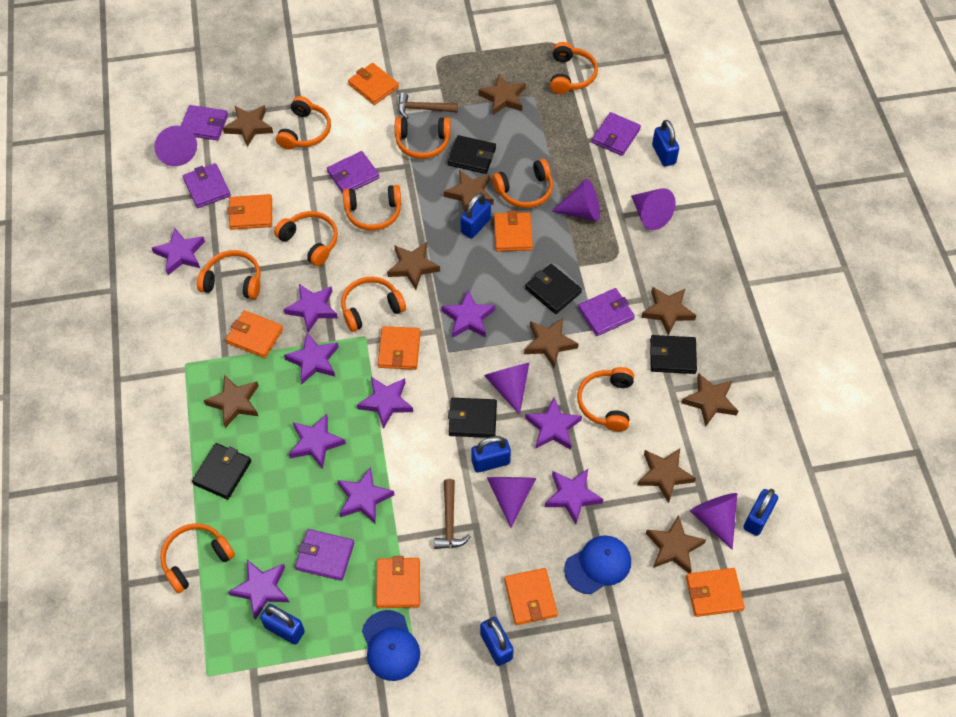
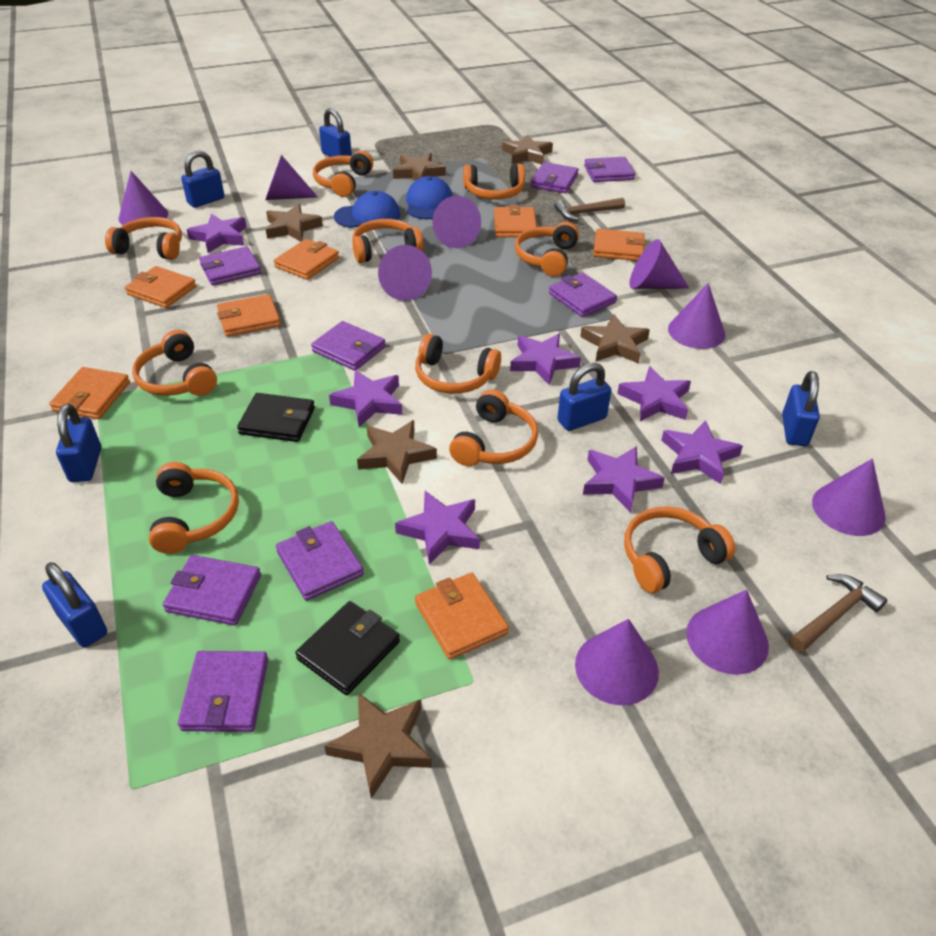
black wallet: [192,443,251,499] [448,135,496,174] [448,398,497,438] [525,264,582,314] [650,335,697,374] = 5 -> [237,393,315,442] [295,601,400,695] = 2
brown star: [203,374,259,428] [223,105,273,147] [387,242,440,289] [444,170,494,212] [478,74,526,115] [524,318,579,368] [637,448,696,503] [641,287,697,336] [646,515,706,573] [681,373,738,427] = 10 -> [266,204,323,242] [324,693,432,799] [357,420,437,484] [393,153,446,181] [502,134,553,164] [580,314,650,363] = 6
orange wallet: [226,310,283,358] [228,194,272,230] [348,63,399,105] [376,556,420,608] [378,326,421,370] [494,211,533,251] [504,568,558,625] [686,568,745,617] = 8 -> [49,367,130,419] [125,266,196,308] [217,294,281,337] [274,239,339,280] [415,573,509,660] [494,205,537,237] [593,229,646,261] = 7
purple cone: [154,126,197,166] [484,363,529,415] [487,477,536,528] [552,179,600,221] [631,188,676,230] [690,493,737,550] = 6 -> [118,171,168,228] [265,155,318,200] [378,245,432,301] [432,196,481,248] [575,619,659,705] [630,239,689,289] [668,283,725,349] [686,590,769,675] [812,459,886,536] = 9
purple star: [152,228,205,275] [228,560,289,620] [284,284,338,332] [284,333,339,384] [289,414,346,469] [337,467,395,524] [357,377,413,429] [441,290,495,338] [525,398,582,450] [545,469,603,524] = 10 -> [187,214,247,253] [329,370,402,427] [395,491,480,565] [510,334,581,385] [583,446,665,513] [617,366,691,421] [661,420,743,484] = 7
purple wallet: [181,105,228,141] [183,163,231,208] [295,529,354,581] [327,151,379,193] [578,288,635,336] [592,112,641,156] = 6 -> [163,555,261,625] [178,651,268,732] [199,246,261,286] [276,521,364,601] [311,321,386,371] [530,162,579,193] [549,273,617,317] [584,157,635,182] = 8

